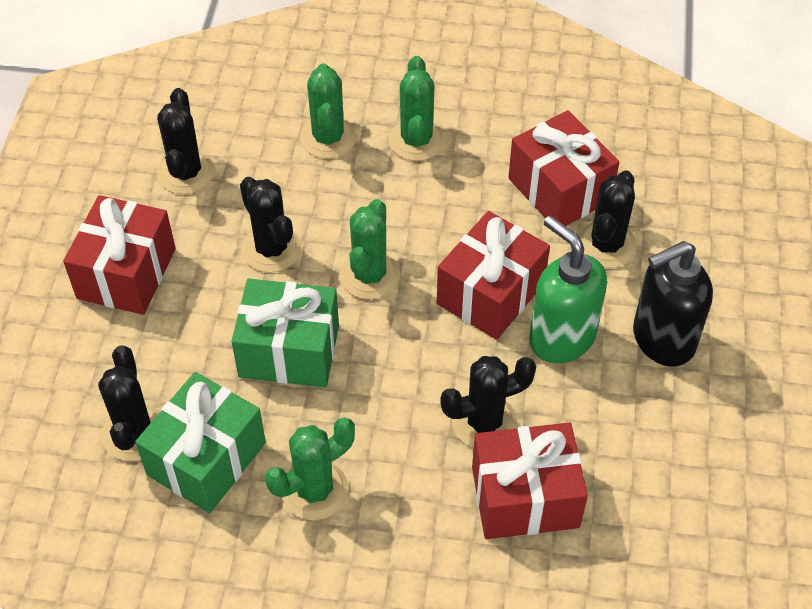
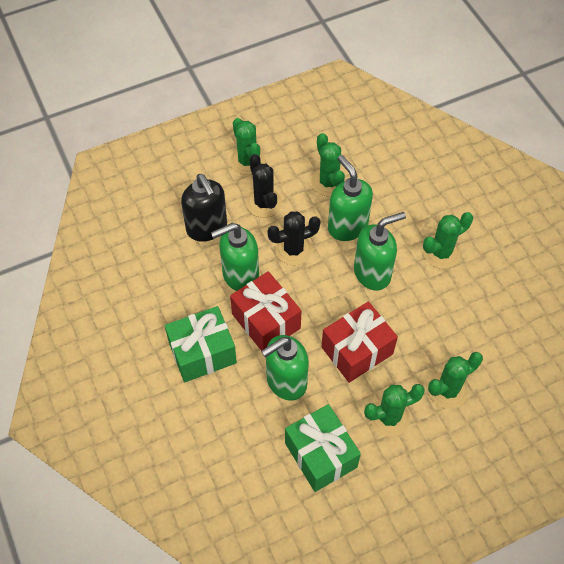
black cactus: [98,345,160,461] [157,88,215,194] [240,177,302,273] [440,356,536,448] [578,170,637,268] = 5 -> [246,154,282,218] [267,212,321,265] = 2
green cactus: [265,417,355,520] [300,63,356,159] [339,199,400,300] [388,56,445,161] = 4 -> [230,118,265,175] [311,133,346,196] [364,384,425,437] [423,212,473,269] [428,352,483,409] = 5
green soap dispenser: [529,215,607,363] = 1 -> [211,223,259,291] [261,335,309,401] [328,155,373,241] [354,212,406,290] = 4
red gift: [63,195,176,315] [437,211,550,340] [472,423,588,539] [508,110,619,226] = 4 -> [230,271,302,351] [321,301,398,383] = 2

